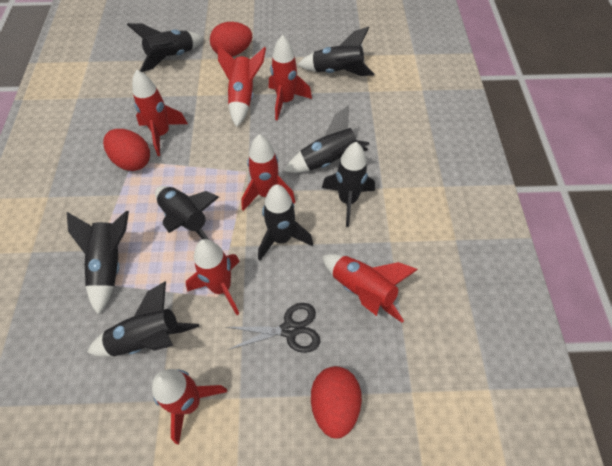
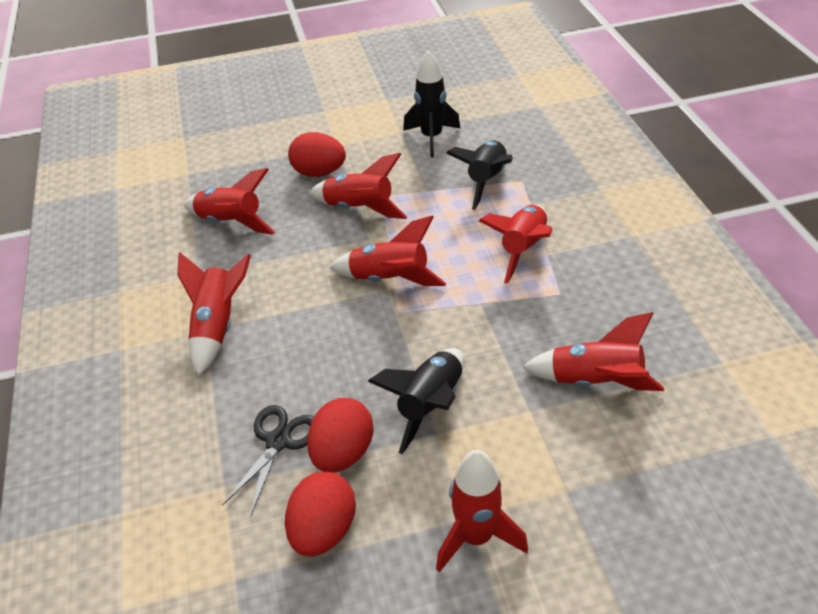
black rocket: [67,211,129,315] [87,281,199,357] [127,23,204,72] [155,186,219,240] [258,184,313,261] [285,105,370,173] [298,27,375,76] [322,142,375,227] = 8 -> [368,348,464,454] [403,50,461,157] [446,141,513,210] = 3

